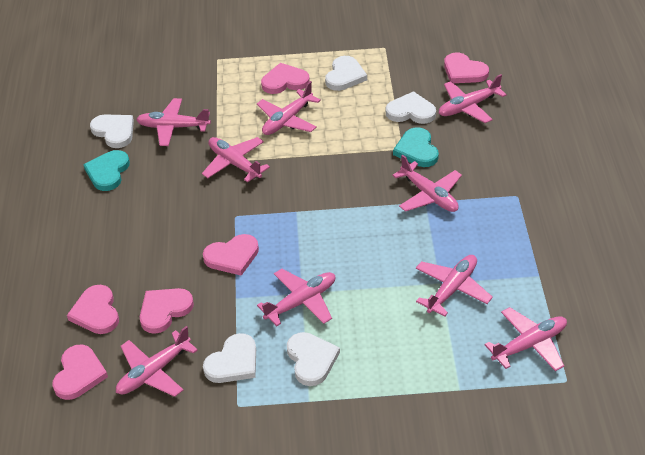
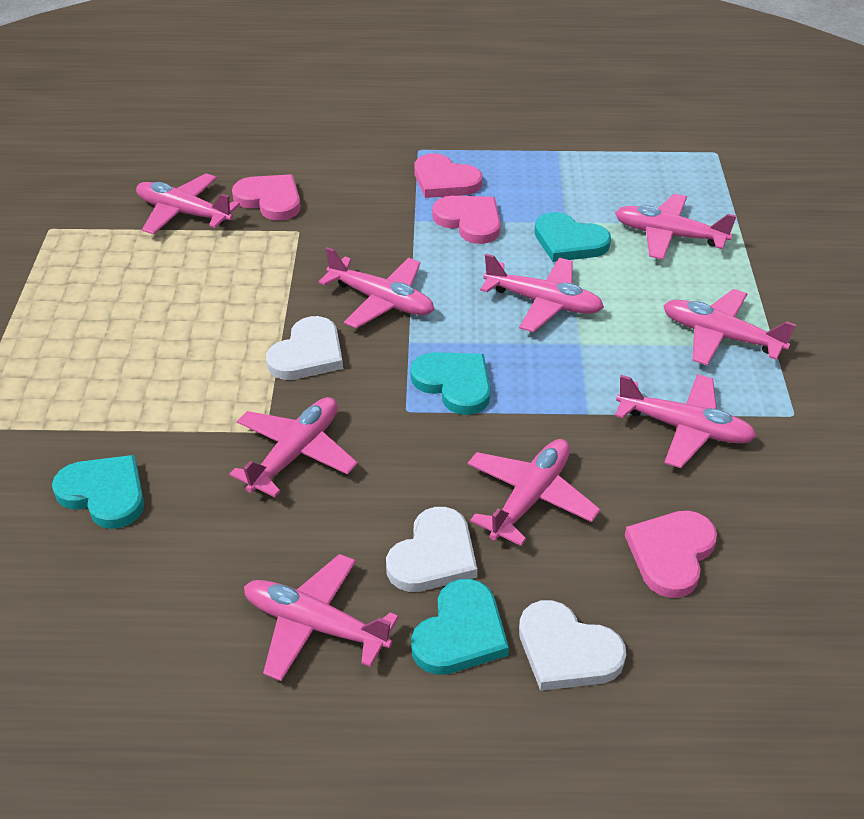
pink heart: [52,345,108,400] [67,285,119,334] [140,288,194,334] [203,234,259,276] [261,63,310,94] [444,53,489,83] = 6 -> [232,174,301,220] [414,153,482,198] [432,196,501,244] [625,510,717,598] = 4
turquoise heart: [83,150,130,191] [393,127,439,167] = 2 -> [52,455,144,529] [410,352,491,415] [411,579,509,675] [534,212,611,262] = 4
white heart: [90,114,134,148] [203,333,256,383] [287,332,340,386] [325,56,367,91] [386,91,436,124] = 5 -> [266,316,343,380] [386,507,478,592] [519,600,626,691] = 3

